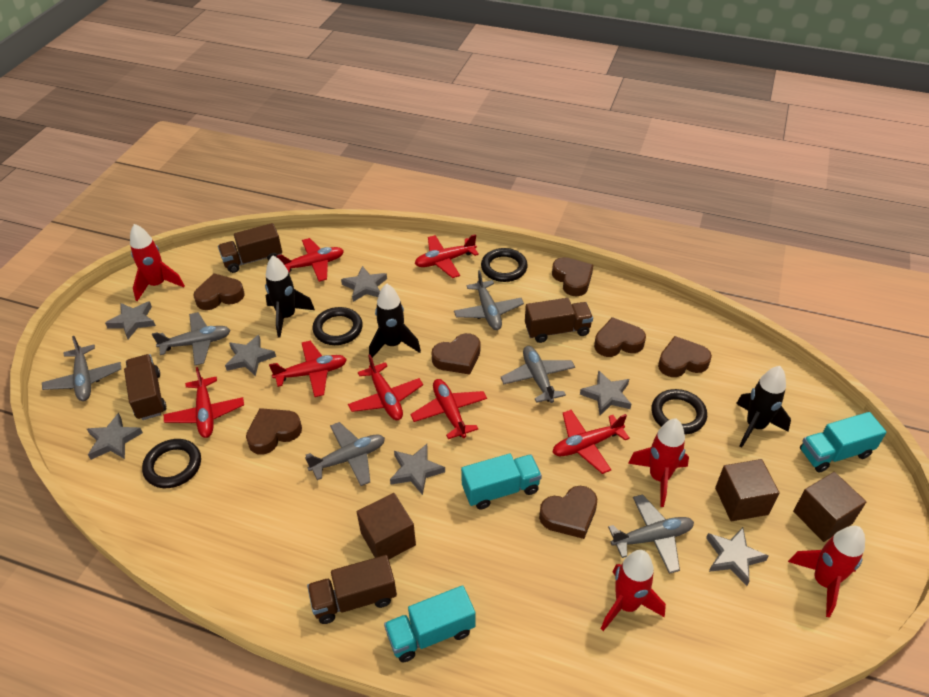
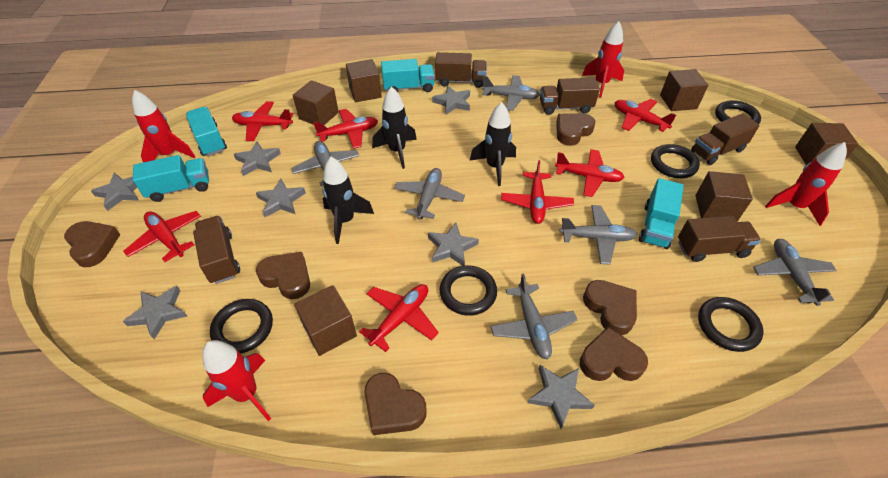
black ring: [142,439,201,488] [313,307,363,345] [481,248,528,282] [651,389,707,435] = 4 -> [210,299,273,353] [440,265,497,316] [651,144,700,178] [698,297,763,352] [715,100,761,124] = 5
brown cube: [357,493,416,559] [715,459,779,521] [793,472,866,542] = 3 -> [293,80,339,125] [294,285,357,356] [346,59,382,103] [660,69,708,111] [695,171,753,222] [795,123,858,165] = 6
brown heart: [193,273,244,310] [246,408,302,454] [432,333,480,375] [539,486,597,539] [552,257,593,296] [594,317,646,357] [658,336,712,377] = 7 -> [64,221,120,267] [256,252,310,299] [364,373,427,435] [556,113,595,146] [580,327,648,381] [583,280,637,335] = 6
brown truck: [124,354,167,420] [218,223,282,273] [307,555,397,624] [525,298,593,343] = 4 -> [193,216,240,284] [435,52,487,88] [540,78,600,115] [678,216,761,262] [691,114,760,165] = 5
turquoise truck: [384,585,476,662] [461,453,542,509] [800,412,887,473] = 3 -> [133,155,209,202] [186,107,227,156] [381,59,435,92] [639,178,684,249] = 4

